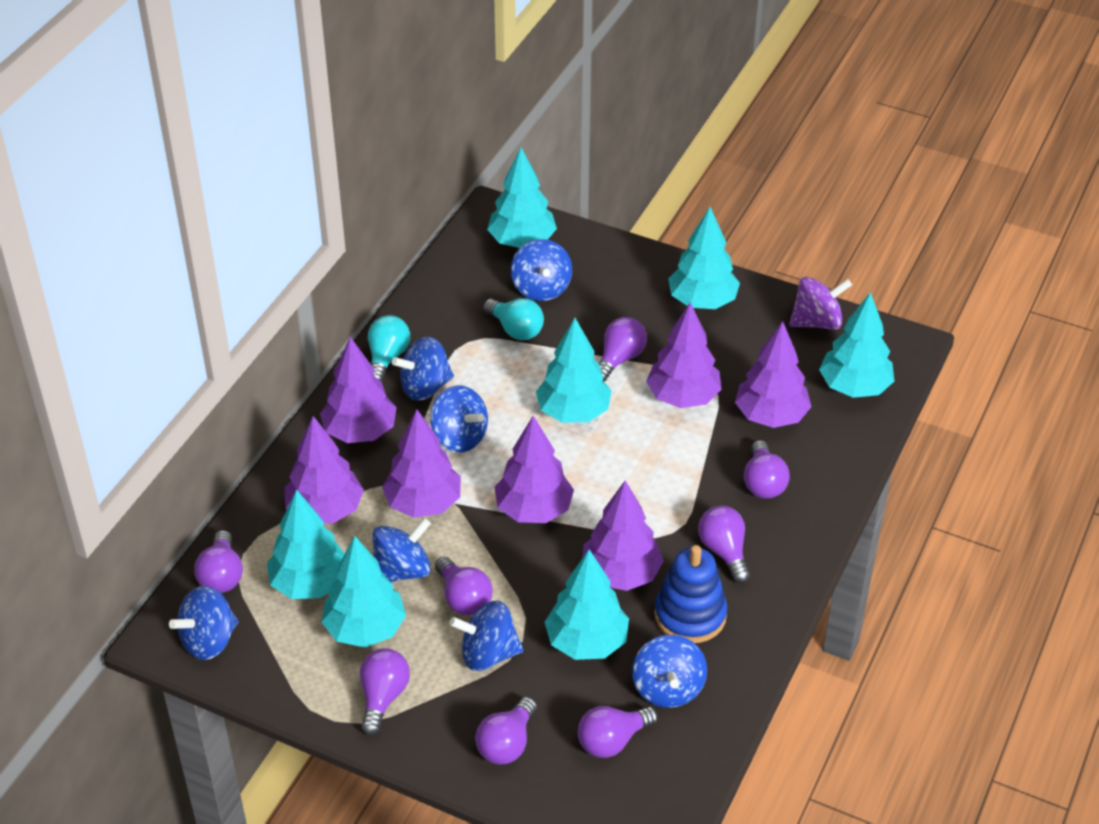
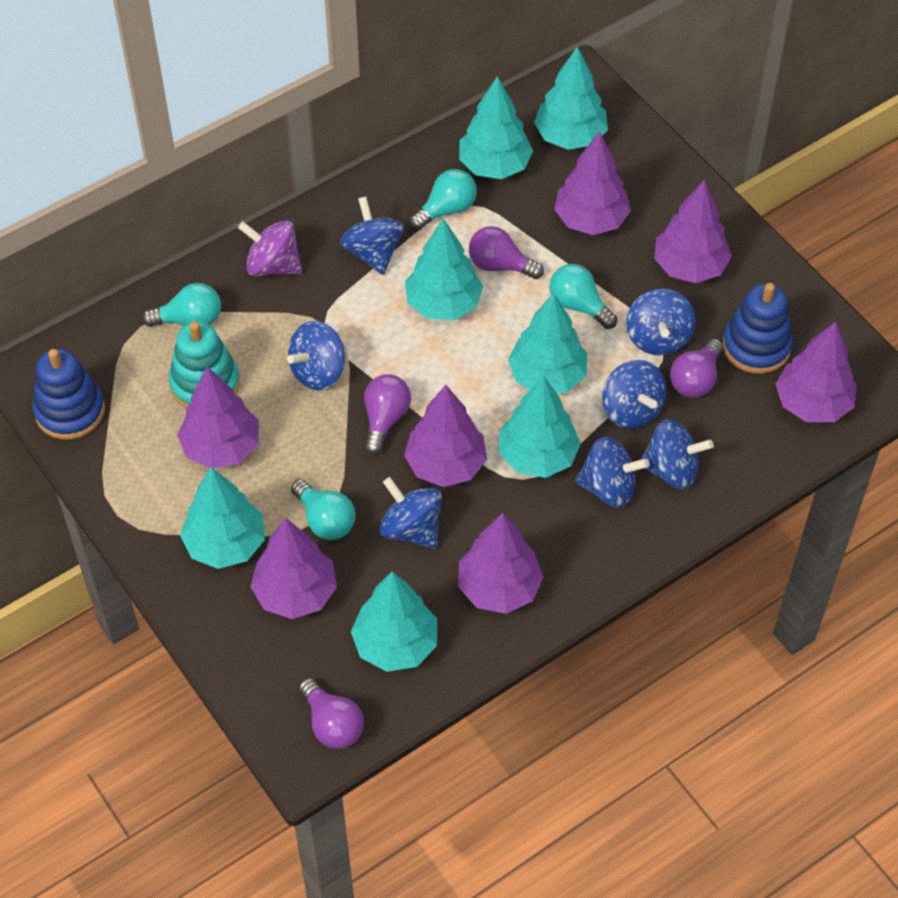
blue stacking toy: [654,545,727,643] = 1 -> [32,349,105,440] [723,283,793,374] = 2
purple light bulb: [194,530,243,593] [360,649,410,735] [435,556,493,616] [475,697,537,764] [578,706,658,758] [598,317,647,381] [698,505,750,583] [744,440,790,499] = 8 -> [299,678,364,749] [364,374,411,455] [469,226,544,279] [670,339,724,398] = 4
turquoise light bulb: [368,315,410,382] [483,298,544,340] = 2 -> [142,283,221,327] [291,479,355,540] [410,169,477,230] [550,264,617,329] = 4
turquoise stacking toy: none = 0 -> [169,321,240,408] = 1

